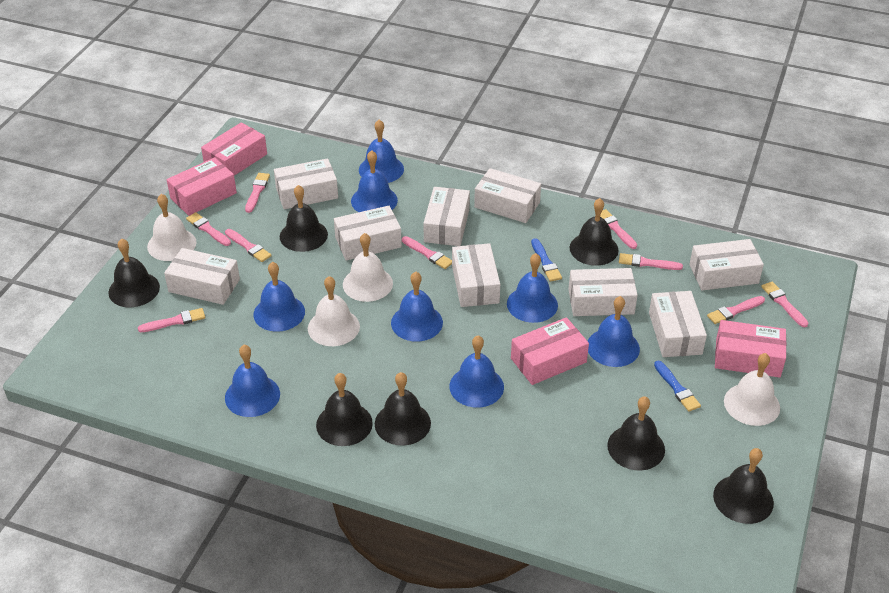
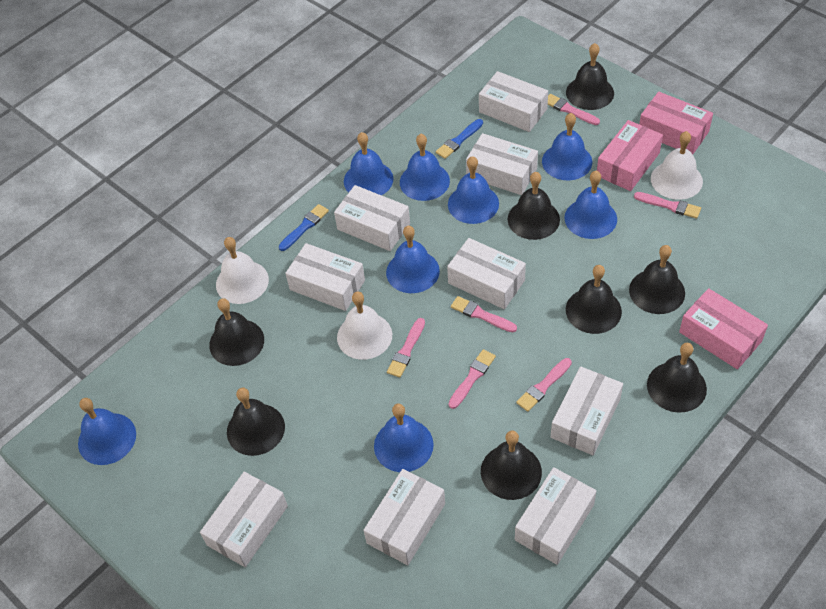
black bell: [109,238,160,307] [280,185,328,252] [316,373,373,446] [375,372,431,446] [570,198,618,265] [607,396,665,470] [713,448,774,524] = 7 -> [209,298,264,366] [227,388,285,456] [481,430,542,500] [508,172,560,240] [566,43,614,110] [566,265,622,334] [629,245,685,314] [647,343,707,413] = 8
pink box: [167,157,237,216] [201,122,267,176] [511,317,589,385] [715,320,786,378] = 4 -> [597,120,663,191] [639,92,713,154] [679,288,768,370] = 3
pink brush: [138,308,205,332] [186,212,231,246] [225,229,271,262] [245,173,270,213] [402,236,452,269] [600,209,637,249] [619,253,683,270] [707,296,765,324] [761,282,808,327] = 9 -> [387,318,425,378] [449,349,496,409] [451,296,517,332] [516,358,572,412] [548,94,600,125] [634,192,701,219] = 6
white bell: [147,194,196,261] [308,276,360,346] [343,233,393,302] [724,353,780,426] = 4 -> [216,237,269,304] [337,292,392,360] [651,131,703,200] = 3

